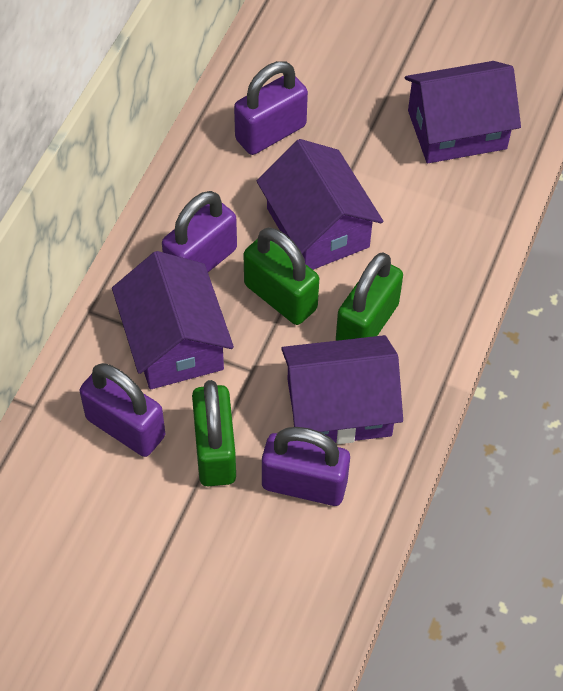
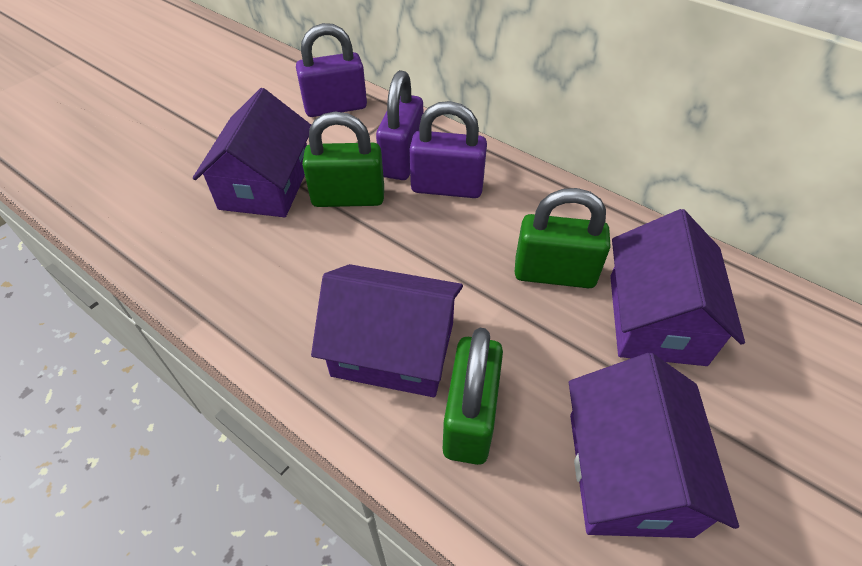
purple padlock: [80,363,165,457] [162,191,237,272] [234,61,308,155] [262,427,350,506] = 4 -> [296,23,367,117] [376,70,423,180] [409,101,487,198] = 3

